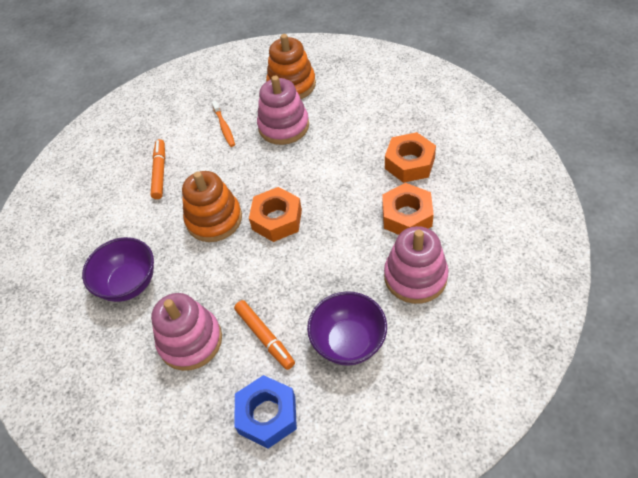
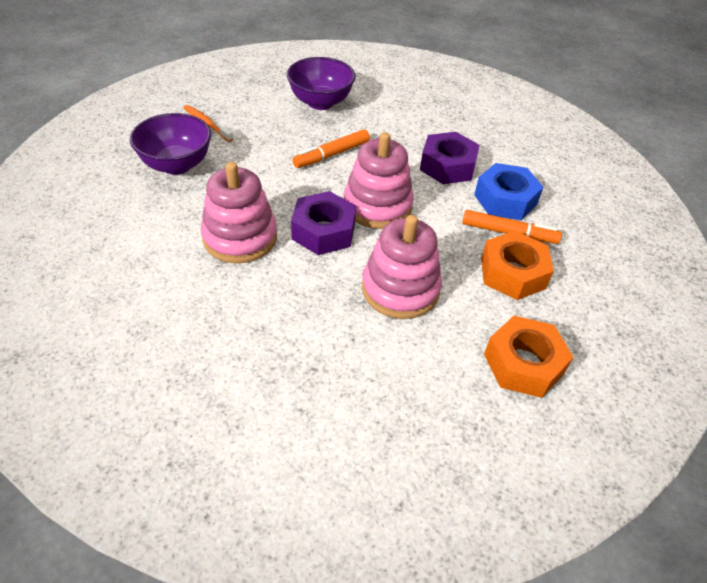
orange nut: [249,187,302,242] [382,183,434,235] [385,132,436,183] = 3 -> [481,231,554,300] [484,316,573,398] = 2
orange stacking toy: [182,171,242,242] [266,34,316,99] = 2 -> none = 0
purple nut: none = 0 -> [291,191,356,255] [420,132,479,184] = 2

